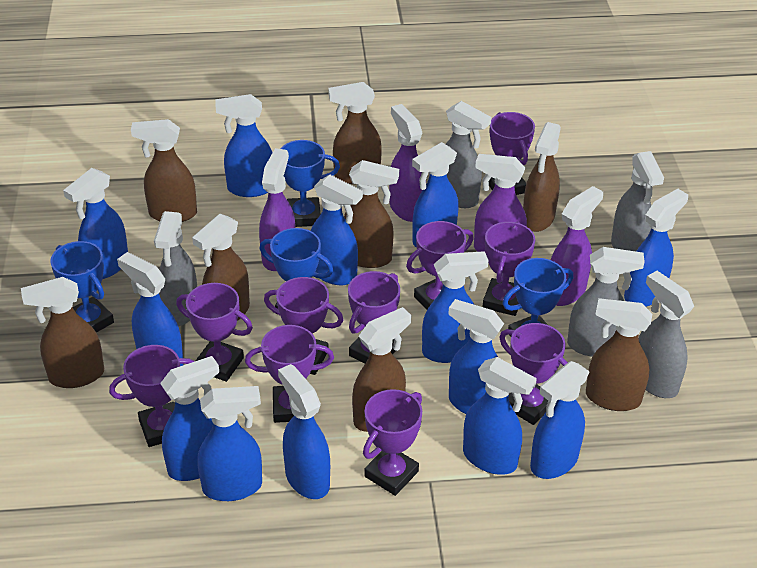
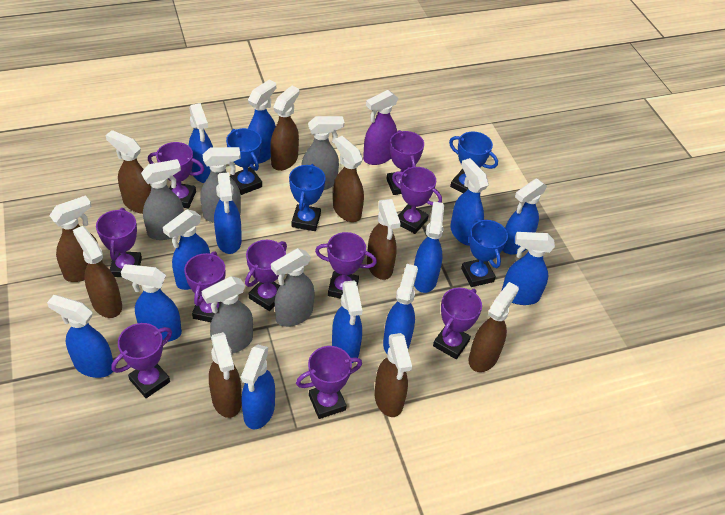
brown spray bottle: [21,277,104,388] [131,119,197,222] [192,214,250,321] [328,82,382,184] [344,160,399,268] [352,307,411,432] [523,122,561,232] [586,298,652,411] = 8 -> [49,195,103,282] [73,226,122,318] [106,130,151,214] [209,332,242,418] [270,85,299,171] [333,136,364,222] [367,199,400,280] [374,333,412,417] [469,282,519,372] = 9
purple spray bottle: [259,148,296,271] [389,104,422,222] [474,154,527,253] [550,186,603,306] = 4 -> [363,90,398,165] = 1

